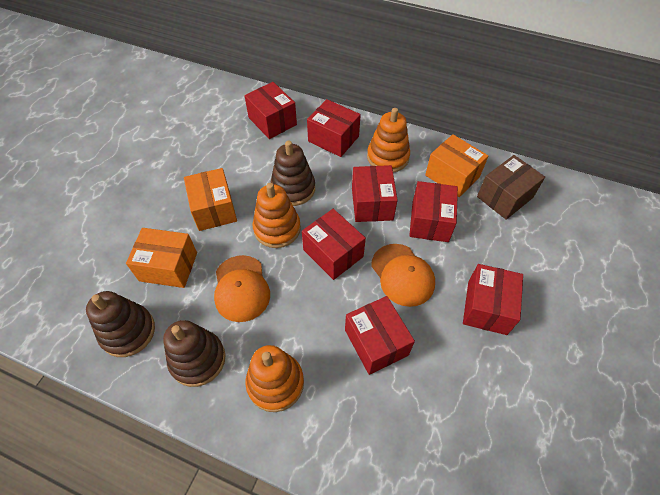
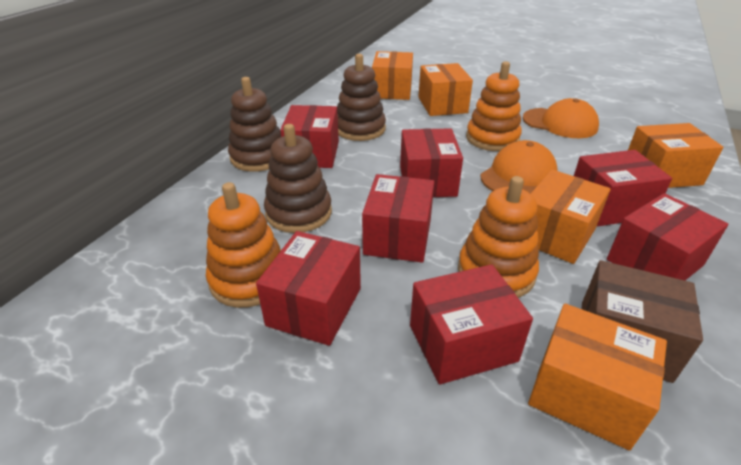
orange box: [126,228,197,288] [184,168,237,231] [425,134,488,197] = 3 -> [372,51,413,100] [419,63,473,116] [528,304,667,451] [531,169,611,264] [628,123,723,188] = 5

